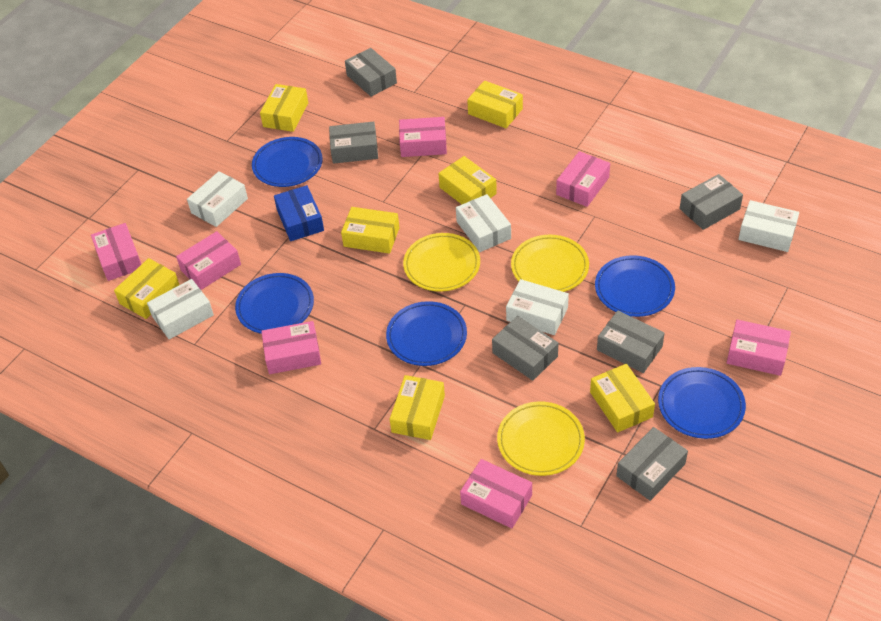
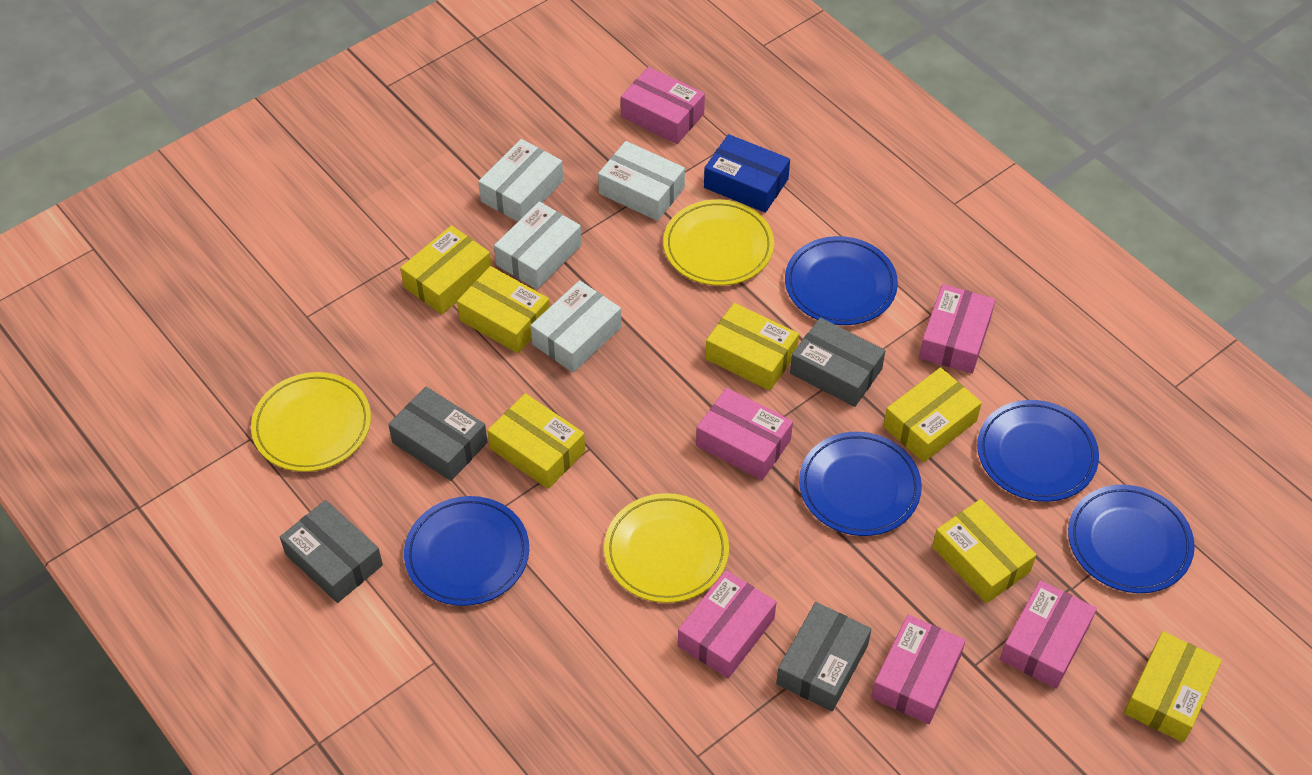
grey box: [329,122,378,164] [345,48,397,97] [492,316,558,381] [597,311,665,373] [616,427,688,501] [680,174,743,230] = 6 -> [280,500,383,603] [388,387,488,481] [776,602,871,711] [790,317,885,407] = 4
pink box: [91,223,141,281] [176,231,241,290] [261,321,321,374] [399,117,447,157] [460,459,532,529] [556,151,610,207] [727,320,791,376] = 7 -> [621,67,705,144] [678,570,776,679] [696,388,793,480] [871,615,966,724] [919,284,996,374] [1000,580,1097,689] = 6
white box: [147,279,214,339] [187,171,248,227] [456,194,511,252] [506,279,569,335] [738,200,799,252] = 5 -> [478,139,563,222] [494,202,582,290] [530,280,622,373] [598,141,685,221] = 4

